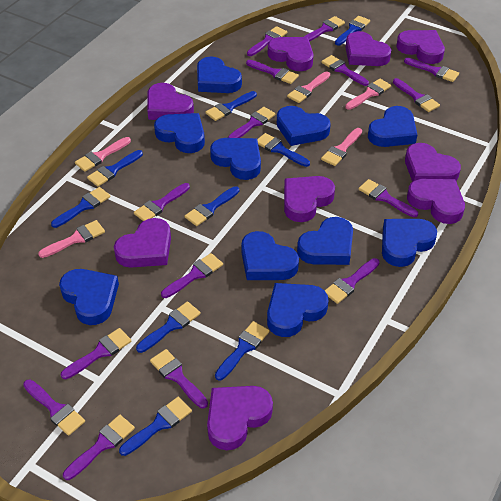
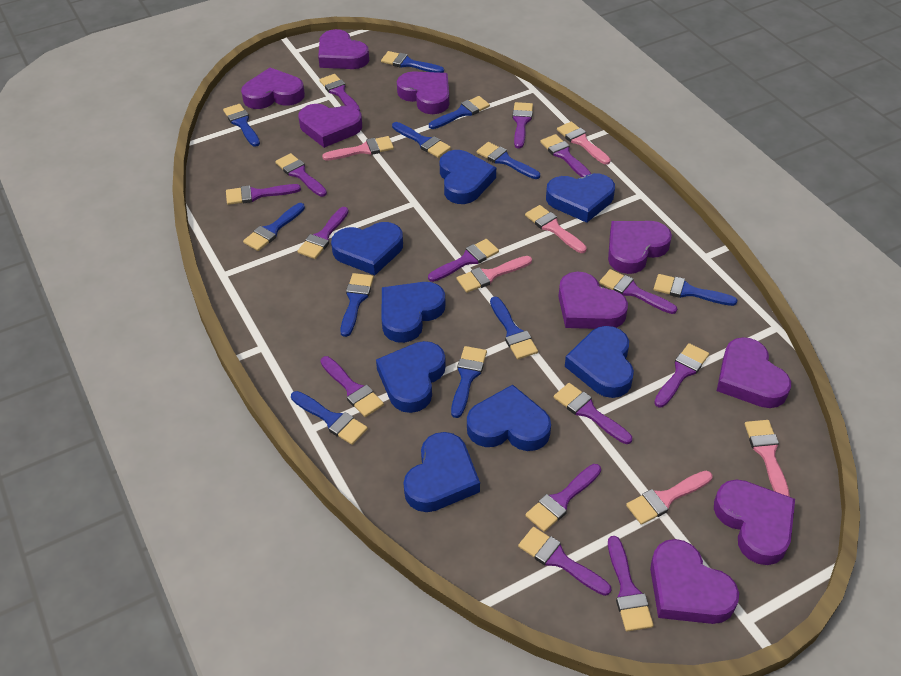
blue brush: [51,187,110,228] [87,150,143,187] [119,397,192,456] [136,301,201,353] [185,186,239,226] [206,91,257,121] [215,321,269,381] [257,133,310,167] [335,16,370,46] = 9 -> [223,104,260,147] [243,203,305,251] [291,391,368,445] [340,273,374,337] [381,51,444,73] [392,122,451,158] [429,96,490,129] [451,346,487,418] [477,142,540,179] [490,297,538,359] [654,274,737,306] = 11
blue heart: [59,269,119,325] [154,113,205,153] [197,57,242,93] [210,138,261,180] [241,231,299,280] [267,283,329,337] [277,106,331,146] [297,217,353,265] [368,106,417,147] [382,219,437,267] = 10 -> [331,222,403,275] [376,341,446,413] [381,282,446,343] [403,432,480,512] [440,150,496,204] [467,385,551,451] [546,173,615,223] [565,326,634,398] = 8
pink brush: [38,220,105,258] [75,137,131,172] [287,71,330,103] [321,128,362,166] [345,78,391,110] = 5 -> [322,136,394,161] [457,256,532,293] [525,205,587,253] [557,122,611,165] [626,471,712,525] [745,420,790,497] = 6
purple brush: [23,379,85,436] [61,328,131,379] [63,415,135,480] [134,183,190,221] [150,349,208,408] [161,253,223,298] [228,107,276,138] [246,60,299,84] [247,26,287,56] [304,16,345,41] [321,55,369,86] [324,258,380,304] [359,179,418,217] [393,78,440,112] [404,58,459,82] = 15 -> [226,184,301,205] [275,153,327,197] [297,207,349,259] [319,74,360,111] [321,356,384,417] [428,239,499,282] [512,102,533,148] [518,527,611,596] [525,464,601,532] [540,134,591,177] [554,383,632,444] [599,269,677,314] [608,536,654,631] [654,343,709,407] = 14

